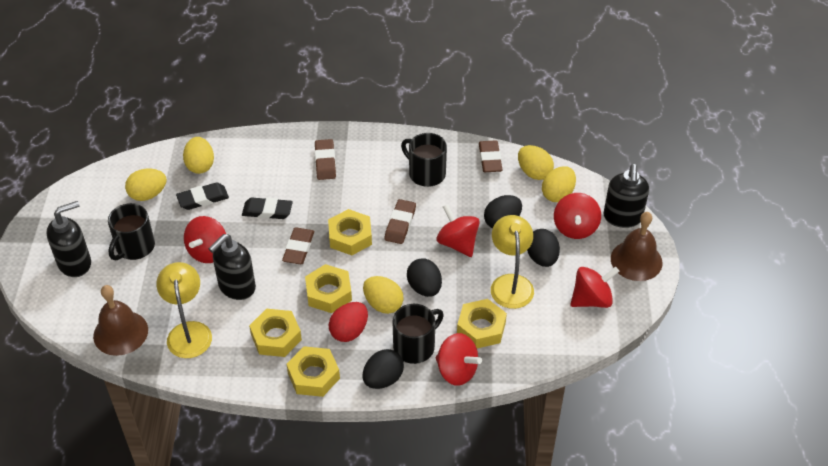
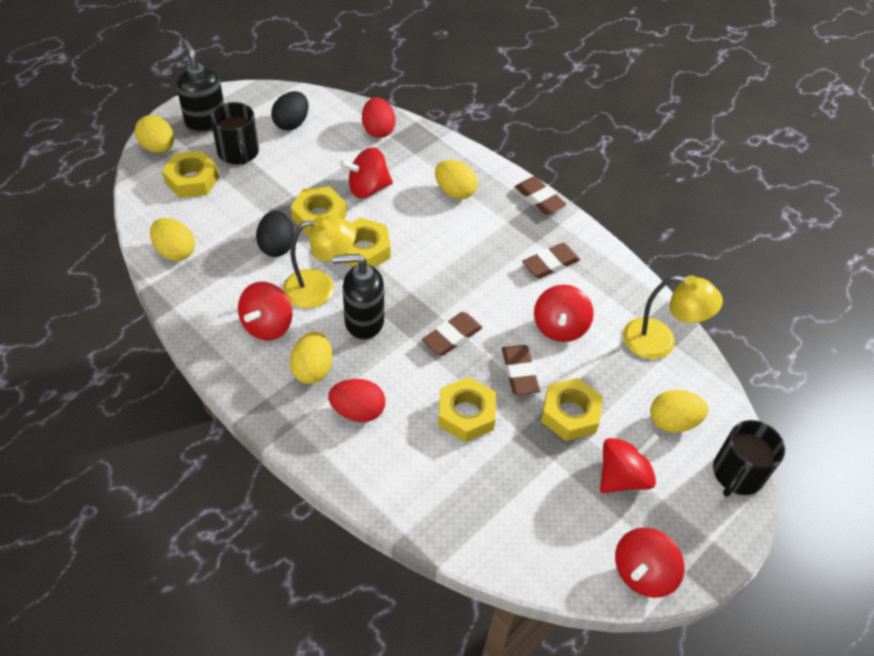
black egg: [363,349,404,389] [407,258,442,297] [484,195,522,229] [527,229,560,267] = 4 -> [256,211,294,257] [271,91,308,131] = 2
black eraser: [176,182,229,210] [242,198,293,219] = 2 -> none = 0
black mug: [108,203,155,260] [393,304,444,364] [401,133,447,187] = 3 -> [210,102,259,165] [713,420,785,497] = 2
black soap dispenser: [46,201,91,277] [208,234,256,300] [603,164,649,228] = 3 -> [177,40,224,132] [333,254,384,340] = 2
brown bell: [93,285,148,356] [611,212,663,281] = 2 -> none = 0
red egg: [329,302,368,342] = 1 -> [328,379,385,422] [362,97,396,138] = 2

